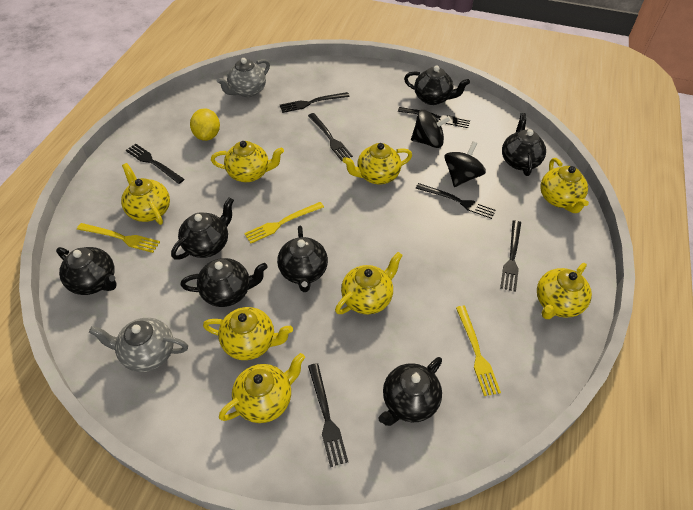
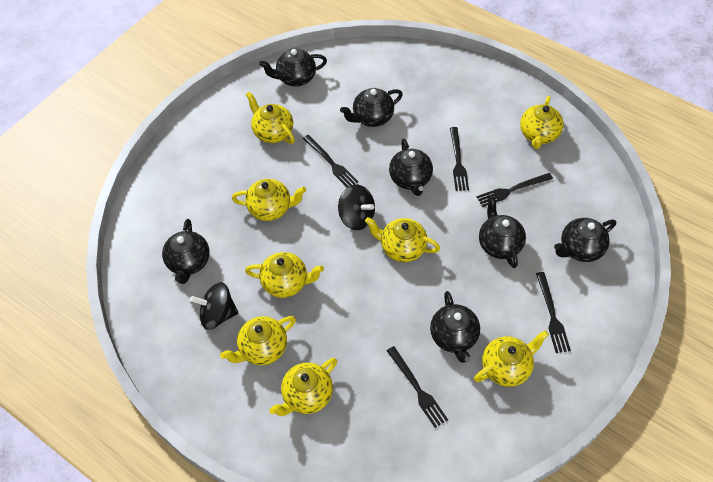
black fork: [126,144,185,184] [280,92,350,113] [308,113,353,161] [308,363,348,467] [398,107,470,128] [416,183,496,219] [500,220,521,292] = 7 -> [303,135,358,188] [387,346,448,428] [450,127,469,191] [477,173,553,207] [536,272,571,353] = 5
grey teapot: [89,318,188,372] [217,58,270,97] = 2 -> none = 0
yellow fork: [77,223,160,253] [244,202,324,243] [456,306,501,396] = 3 -> none = 0
yellow lemon: [190,108,220,141] = 1 -> none = 0

